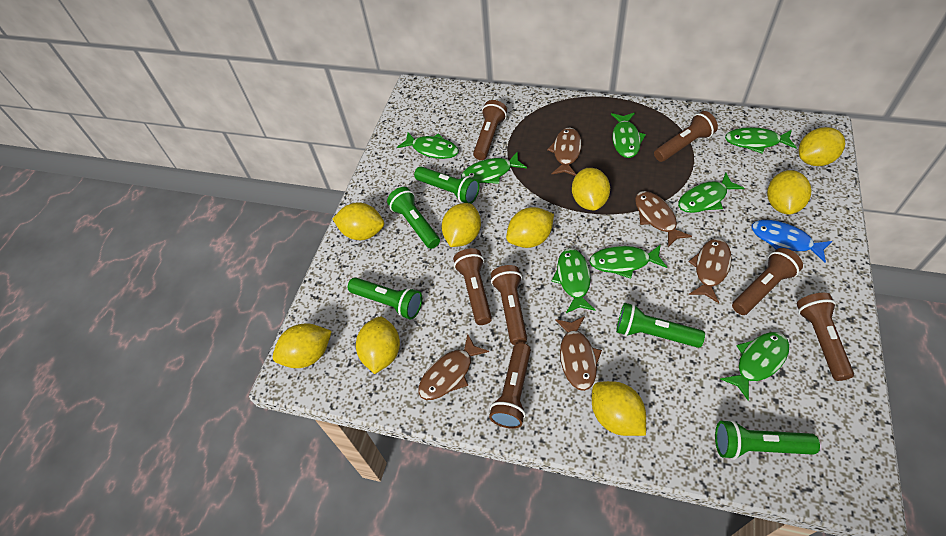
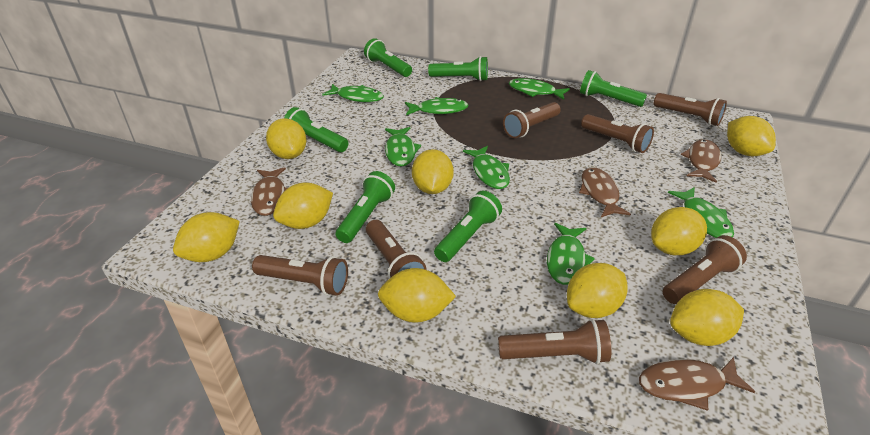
blue fish: [752,220,832,263] = 1 -> none = 0
brown fish: [418,334,489,400] [547,128,582,176] [555,316,602,391] [635,191,692,247] [688,239,732,303] = 5 -> [251,167,288,216] [579,167,631,217] [639,357,755,411] [681,139,721,183] = 4
green fish: [397,132,459,159] [461,151,527,184] [552,248,595,313] [589,245,667,279] [611,113,646,158] [678,172,744,213] [720,332,789,401] [725,127,797,154] = 8 -> [322,84,384,102] [385,127,421,167] [405,97,468,115] [463,146,510,189] [509,78,570,100] [547,223,595,285] [668,187,734,238] = 7
green flashlight: [348,277,422,319] [387,187,440,249] [414,166,480,204] [616,303,705,348] [715,420,820,460] = 5 -> [284,107,348,152] [336,171,395,243] [364,38,412,77] [428,56,488,81] [434,191,502,262] [580,70,647,107] = 6

